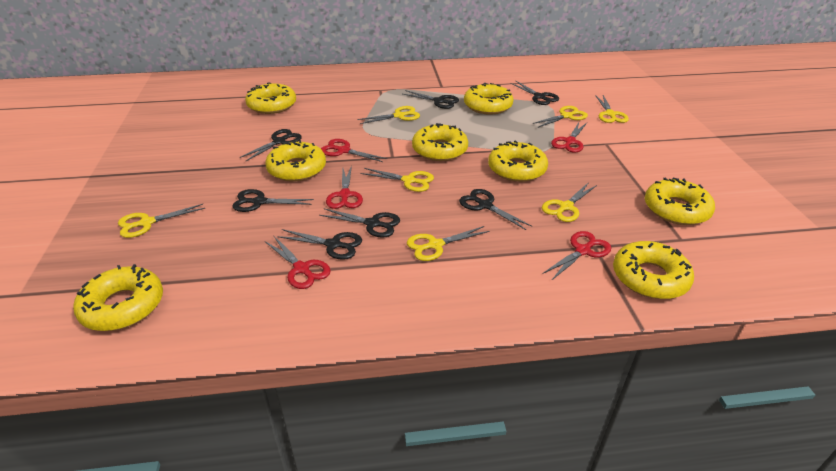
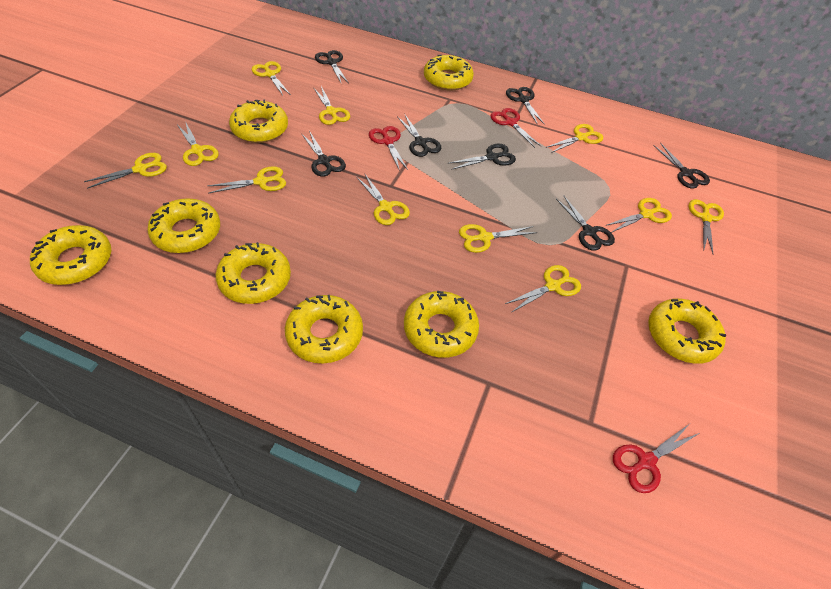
red scissors: [264,235,331,289] [321,139,387,162] [326,165,363,209] [542,231,611,281] [551,122,587,153] = 5 -> [369,126,408,171] [490,108,541,148] [613,424,699,493] = 3
yellow scissors: [118,204,205,238] [357,106,420,124] [361,168,434,192] [407,226,489,261] [532,106,588,128] [542,182,597,222] [596,95,629,123] = 7 -> [84,153,167,189] [178,121,219,166] [208,166,286,193] [252,61,291,95] [313,86,350,125] [356,173,410,225] [459,224,537,253] [505,265,581,313] [545,124,603,153] [605,198,672,233] [688,199,724,254] = 11

